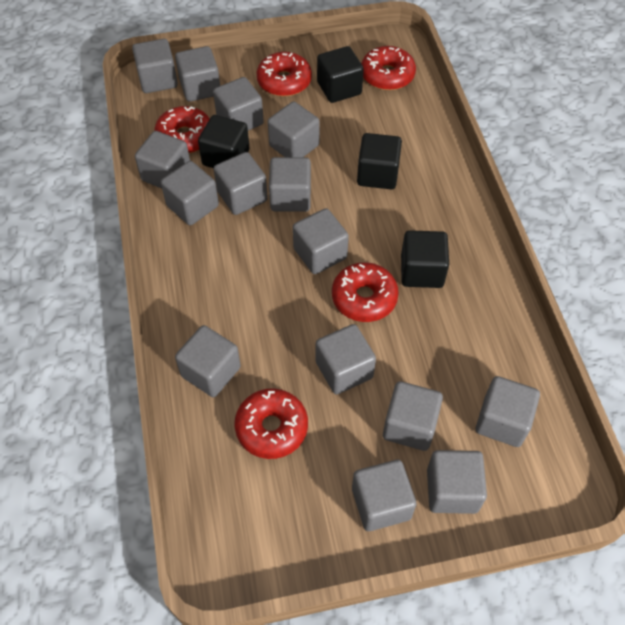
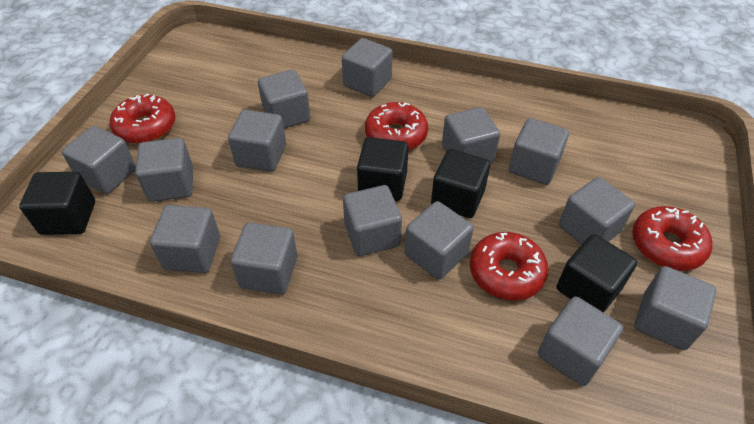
grey cube: [132,39,178,93] [135,131,190,188] [161,161,219,225] [175,46,220,102] [175,325,241,397] [213,77,264,130] [214,152,268,215] [268,101,320,157] [269,157,311,212] [293,208,349,274] [316,324,376,395] [352,460,416,531] [383,381,443,451] [427,450,487,514] [476,376,540,447] = 15 -> [62,126,136,194] [135,138,193,202] [150,205,220,273] [228,110,286,172] [231,222,297,294] [258,70,311,128] [342,38,393,97] [343,185,402,256] [405,201,474,280] [442,107,500,163] [509,118,569,185] [538,296,623,386] [559,177,635,244] [634,266,717,350] = 14
red donut: [154,106,210,153] [235,388,308,459] [256,52,312,96] [332,262,399,322] [361,46,416,90] = 5 -> [110,94,175,144] [365,102,428,150] [470,232,549,301] [632,206,712,271] = 4

